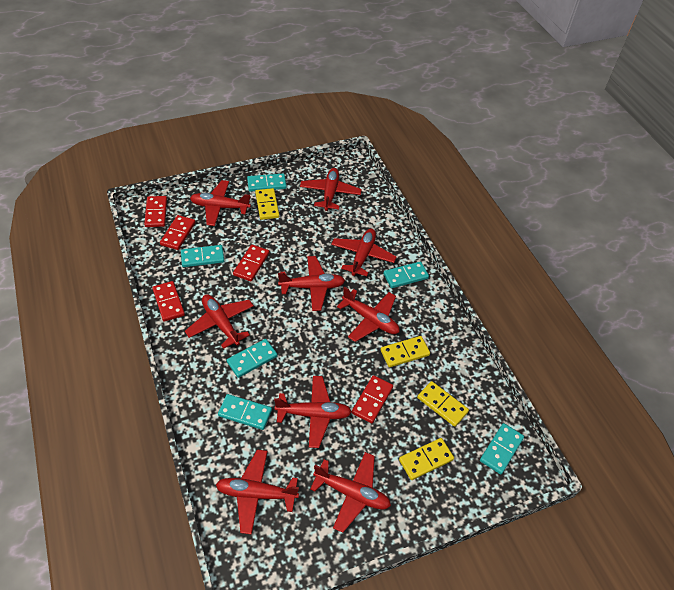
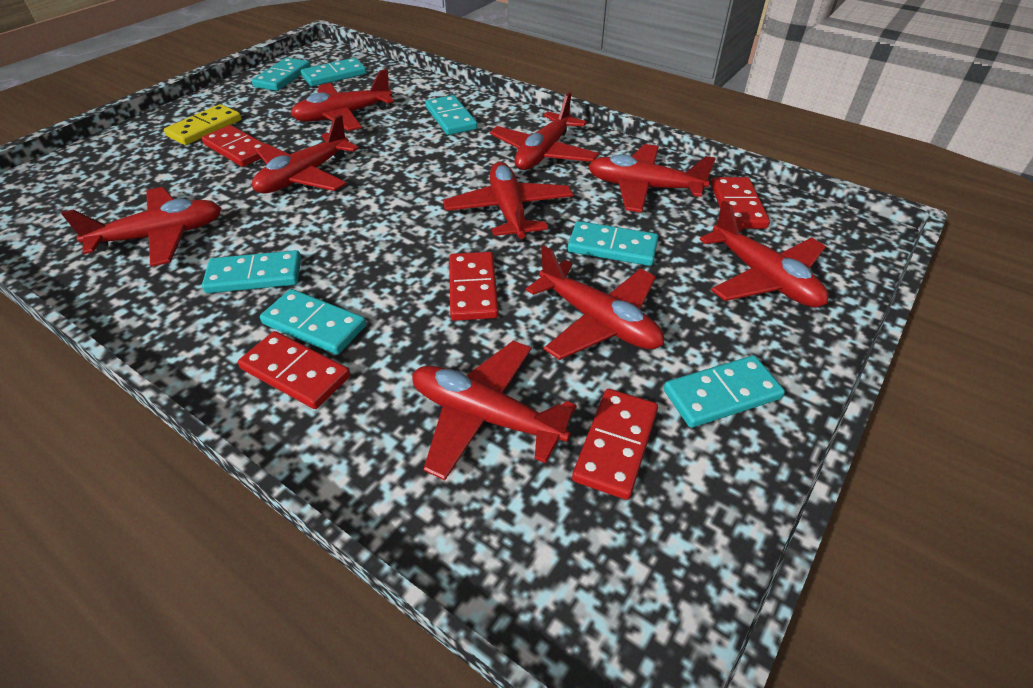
turquoise domino: [181,245,224,267] [218,394,272,430] [227,339,278,378] [247,173,287,192] [383,261,429,288] [480,423,524,474] = 6 -> [202,250,301,293] [252,57,311,91] [260,289,366,355] [301,58,367,87] [425,95,477,135] [568,221,658,266] [664,355,785,428] = 7
yellow domino: [255,188,279,220] [381,336,430,367] [399,438,454,480] [417,381,469,427] = 4 -> [164,104,242,145] = 1

